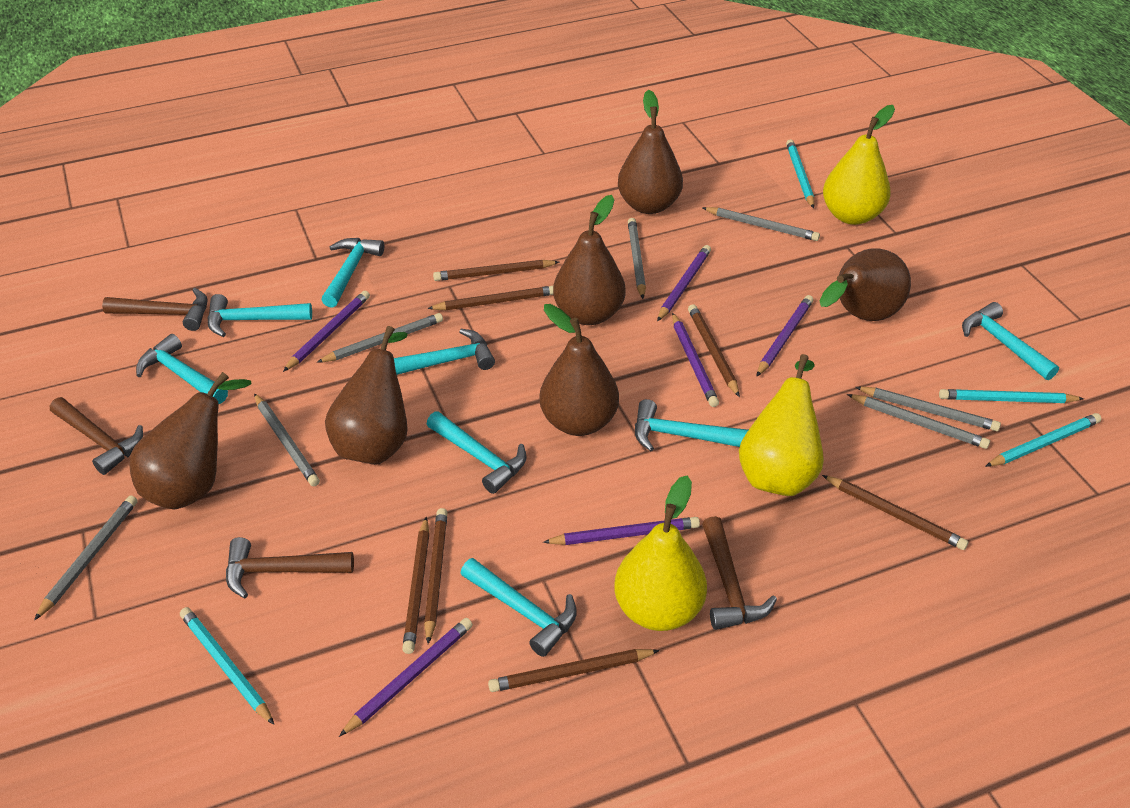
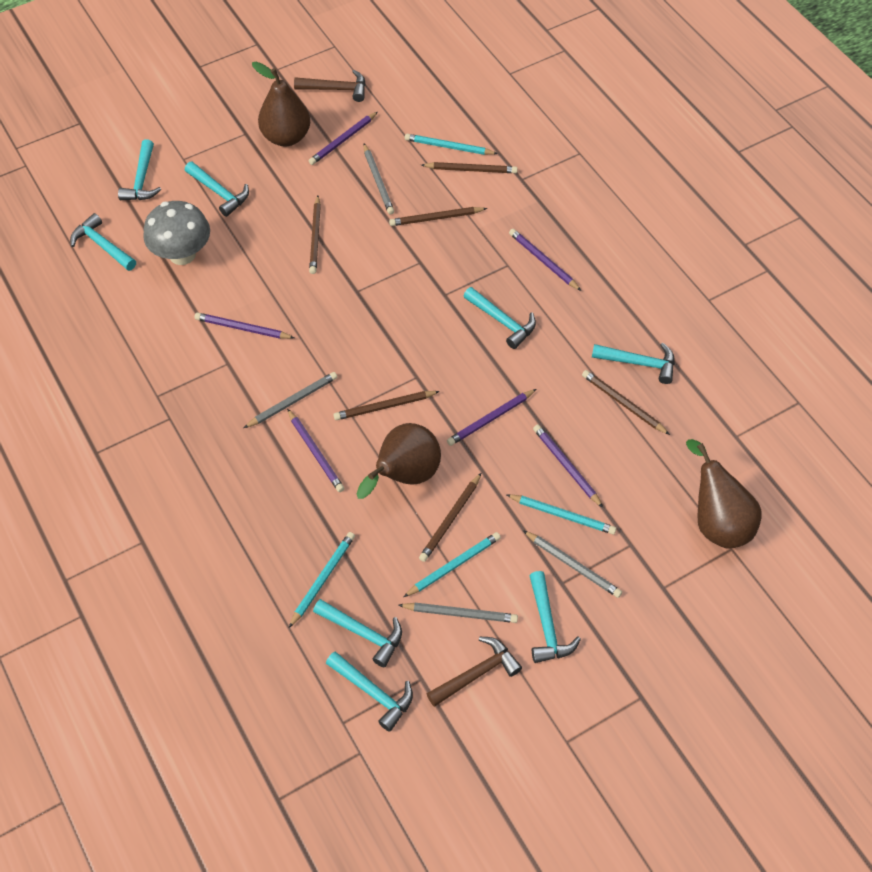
brown hammer: [50,397,143,475] [102,288,207,331] [226,537,354,598] [702,516,777,630] = 4 -> [294,70,365,102] [426,637,522,707] = 2
brown pear: [129,372,251,509] [325,326,408,465] [539,304,619,436] [553,195,626,325] [618,90,683,214] [820,248,911,321] = 6 -> [252,62,310,146] [356,423,441,499] [686,439,762,549] = 3
brown pencil: [402,517,429,654] [424,508,448,644] [427,286,553,310] [433,260,559,281] [488,649,660,692] [688,304,740,397] [822,475,969,550] = 7 -> [309,196,321,274] [333,391,440,420] [389,207,487,226] [419,473,481,562] [422,162,518,173] [582,370,670,435] = 6
grey mushroom: none = 0 -> [143,201,210,265] = 1
grey pencil: [34,495,138,621] [254,393,320,486] [316,313,443,363] [628,218,646,299] [702,207,820,241] [847,394,990,449] [856,387,1001,431] = 7 -> [244,372,337,428] [364,144,394,214] [399,603,518,623] [523,530,622,598] = 4
yellow pear: [614,475,707,631] [739,354,824,496] [823,105,895,225] = 3 -> none = 0

